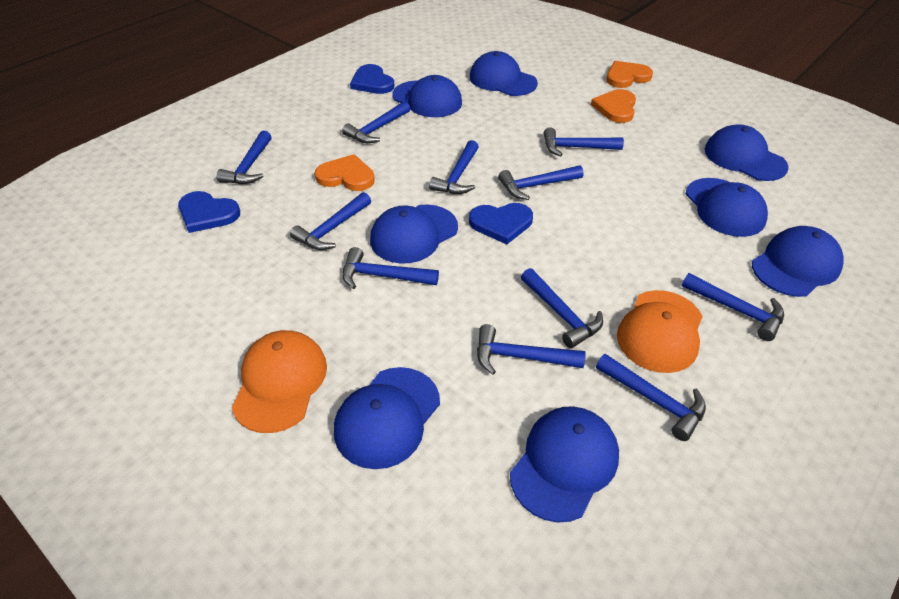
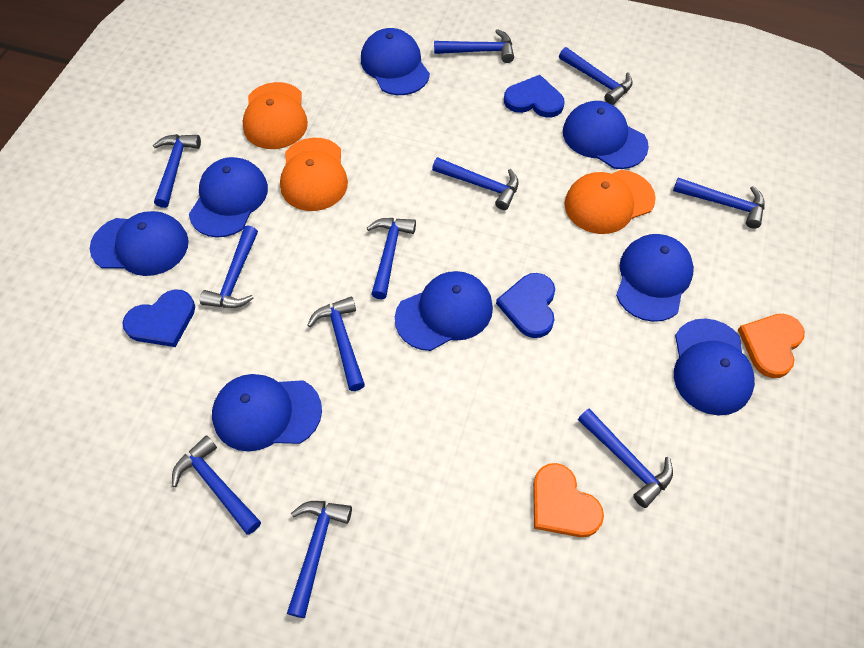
orange cap: [231,330,327,433] [617,290,703,373] = 2 -> [242,82,308,149] [280,138,348,211] [564,170,656,234] = 3
orange heart: [315,154,375,191] [591,89,636,123] [606,61,653,88] = 3 -> [533,463,604,537] [738,314,805,378] = 2

